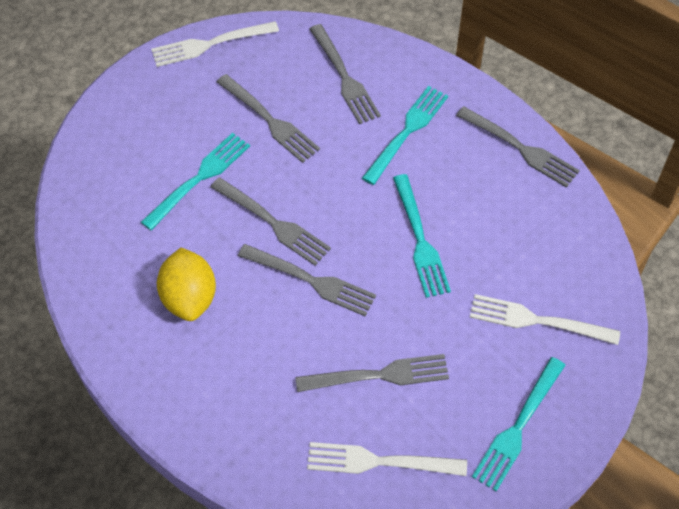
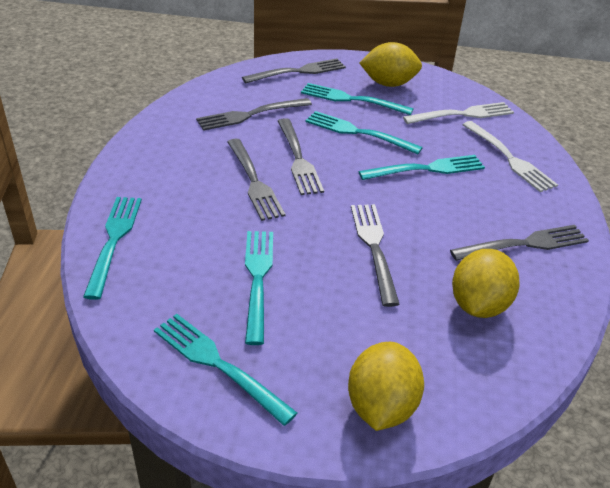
turquoise fork: [141,133,250,230] [362,86,448,185] [393,174,451,298] [472,357,565,491] = 4 -> [83,197,142,300] [154,314,297,426] [245,231,273,345] [301,83,414,115] [305,111,423,154] [358,155,485,180] = 6
white fork: [151,21,279,67] [307,442,467,476] [470,294,620,345] = 3 -> [403,102,514,124] [462,121,558,192] = 2
yellow lemon: [157,248,216,321] = 1 -> [348,342,424,431] [359,42,422,87] [452,249,519,318] = 3

